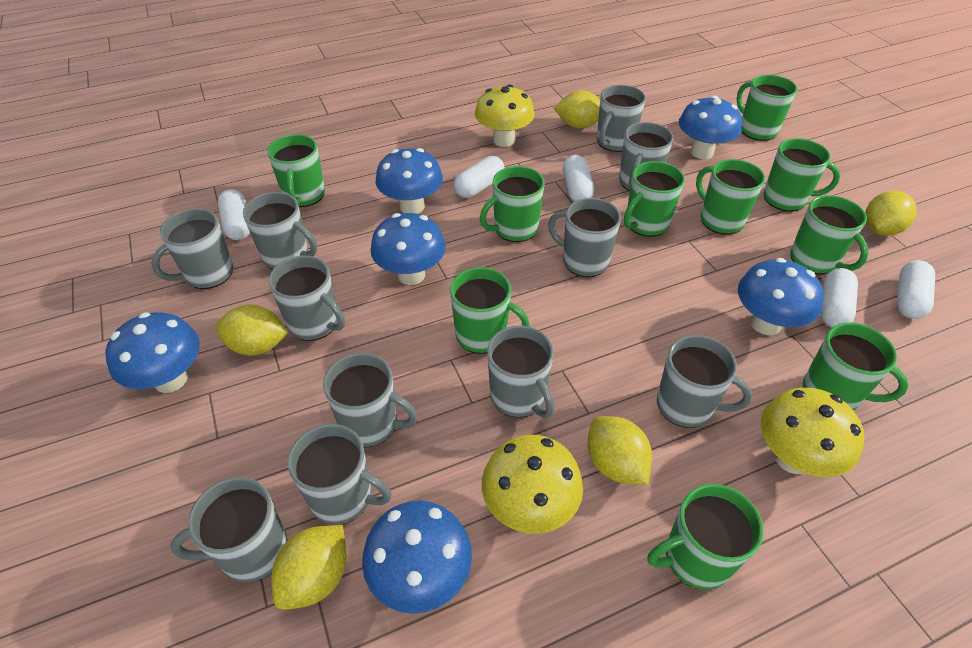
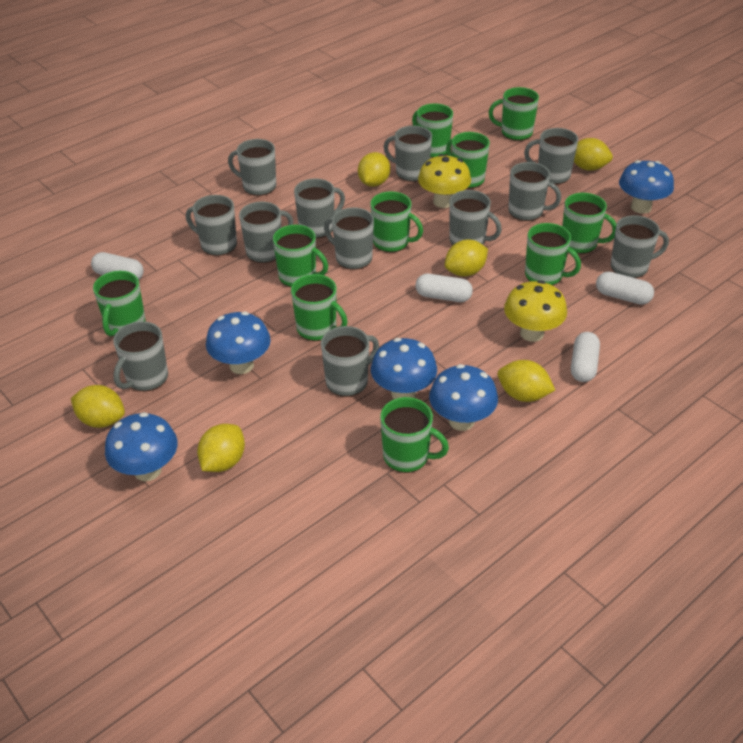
blue mushroom: [105,312,200,393] [362,501,472,614] [370,213,446,285] [375,148,443,214] [679,96,742,159] [738,258,824,335] = 6 -> [105,412,178,481] [206,312,271,374] [371,338,437,399] [429,364,498,431] [619,160,674,214] = 5
grey mug: [151,209,233,289] [171,477,288,582] [243,192,317,270] [269,256,345,341] [288,424,392,525] [323,353,417,447] [487,326,554,418] [548,198,621,277] [597,85,646,152] [619,122,674,191] [657,335,752,428] = 11 -> [113,321,168,391] [186,195,237,256] [228,139,276,196] [239,202,293,263] [294,179,345,238] [321,326,379,397] [324,208,374,270] [384,126,432,182] [449,190,502,245] [508,162,561,221] [524,128,578,184] [611,215,669,278] = 12
white capsule: [218,189,250,240] [454,156,505,198] [563,155,594,202] [820,268,858,327] [897,260,935,319] = 5 -> [91,252,144,280] [415,274,473,302] [571,332,600,382] [596,272,654,305] = 4
yellow lemon: [215,304,289,356] [271,525,347,610] [554,90,600,129] [588,416,652,485] [865,191,917,236] = 5 -> [71,385,125,428] [197,424,245,472] [358,152,390,187] [445,239,488,276] [498,360,555,402] [574,138,613,171] = 6
yellow mushroom: [475,85,535,147] [482,435,583,533] [761,387,865,477] = 3 -> [418,154,471,208] [504,280,567,342] = 2

